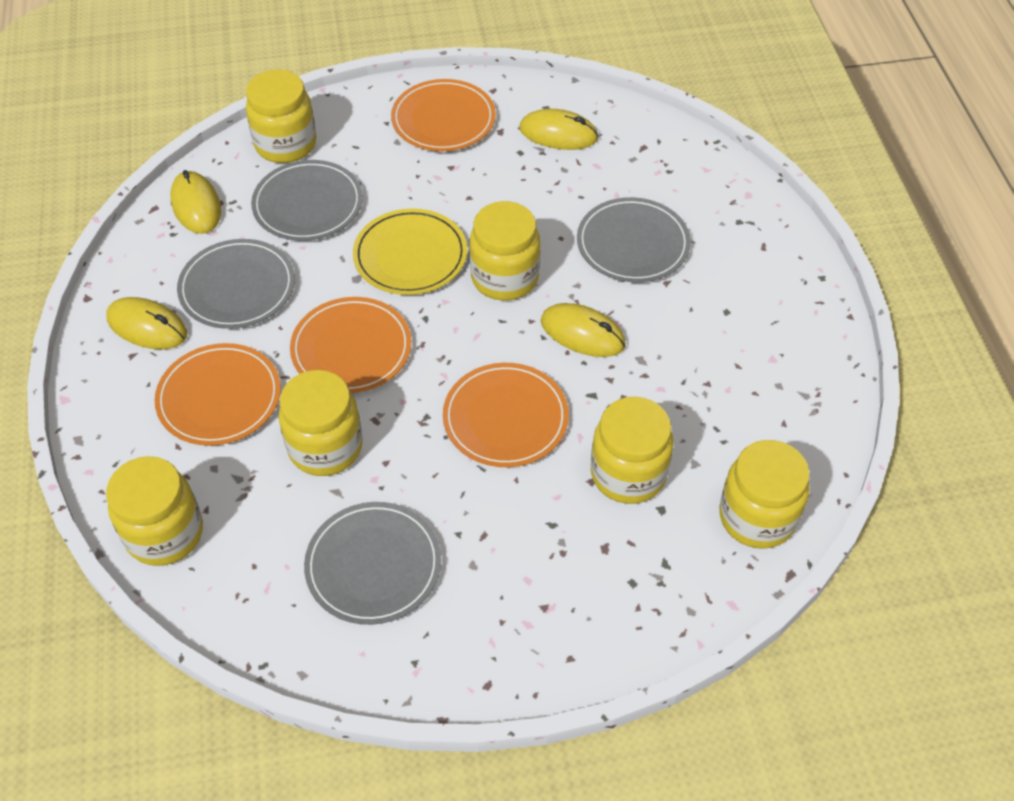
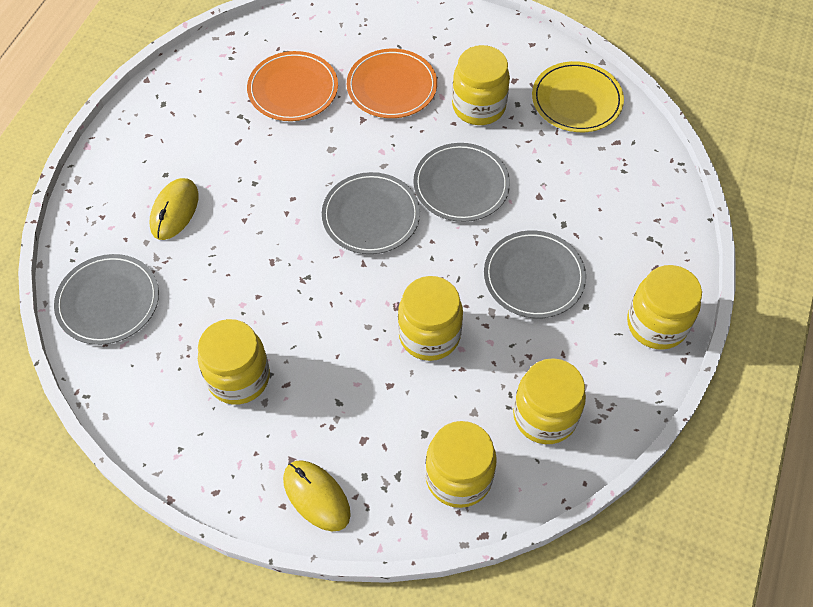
orange plate: [155,343,281,446] [290,297,411,393] [391,79,496,151] [443,363,569,467] = 4 -> [247,51,338,121] [347,49,437,118] = 2
yellow mouse: [106,297,187,349] [171,170,221,234] [519,109,599,150] [541,303,626,357] = 4 -> [150,178,198,240] [283,460,351,531] = 2

